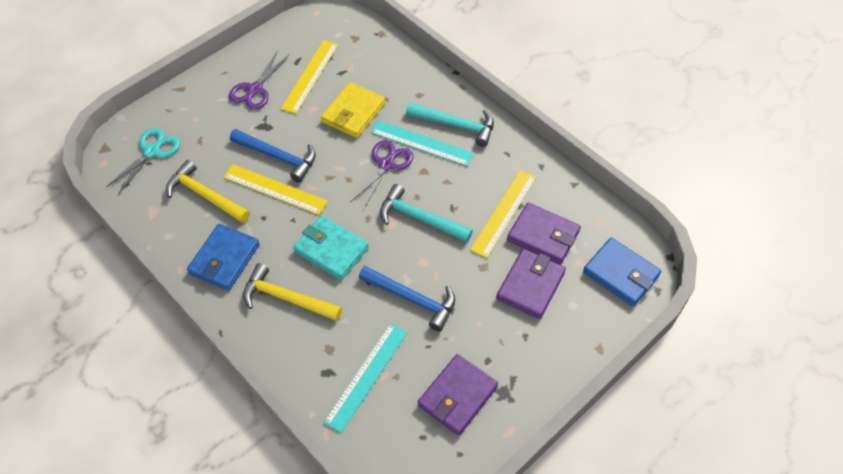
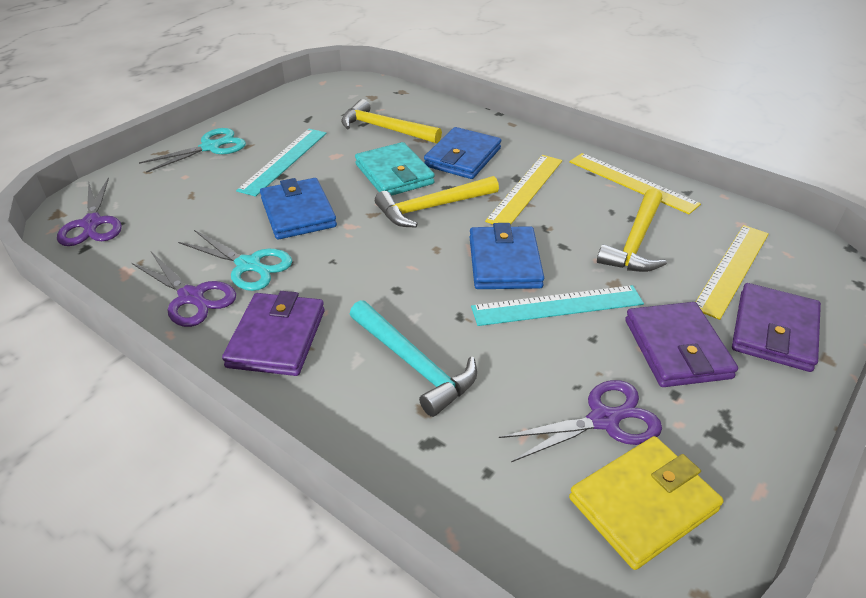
blue hammer: [230,129,316,183] [359,266,455,332] = 2 -> none = 0
blue wallet: [187,224,260,291] [583,237,661,306] = 2 -> [260,178,337,239] [424,127,501,179] [470,223,544,289] = 3
purple scissors: [229,51,289,110] [351,140,414,208] = 2 -> [57,177,122,246] [132,252,236,327] [499,380,662,462] = 3
turquoise hammer: [380,184,473,242] [406,103,494,147] = 2 -> [350,300,477,417] = 1
turquoise scissors: [106,128,180,194] = 1 -> [139,128,246,173] [178,230,292,291] = 2
yellow hammer: [166,160,250,223] [243,263,342,321] = 2 -> [341,99,442,144] [375,176,499,228] [597,188,667,272] = 3

